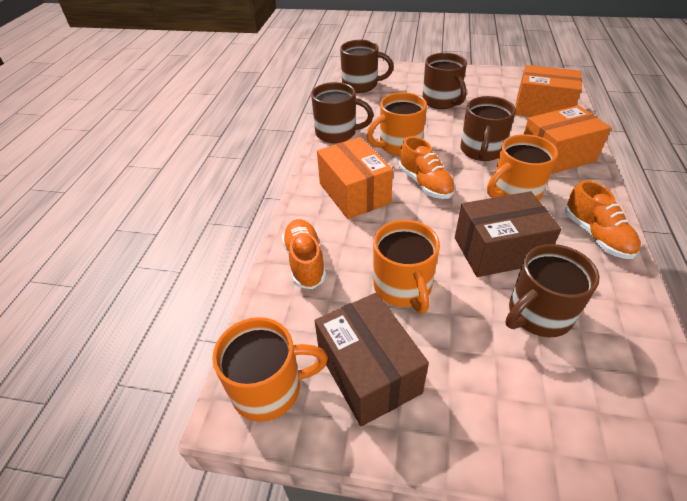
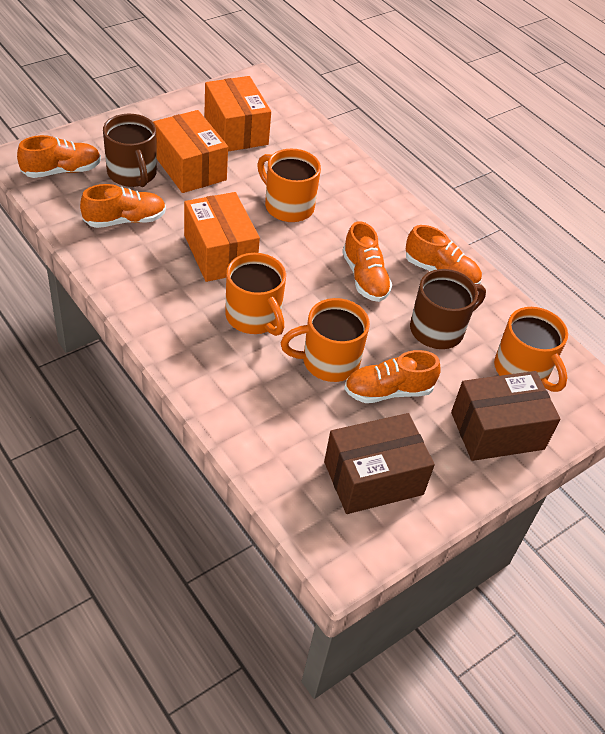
brown mug: [311,82,373,143] [340,40,394,93] [423,53,467,109] [461,96,516,161] [506,244,600,337] = 5 -> [103,114,157,187] [410,269,486,349] = 2
orange shoe: [282,219,326,289] [399,136,455,199] [565,180,641,259] = 3 -> [17,135,101,178] [80,184,166,228] [342,221,392,302] [344,350,441,403] [406,225,482,284] = 5

